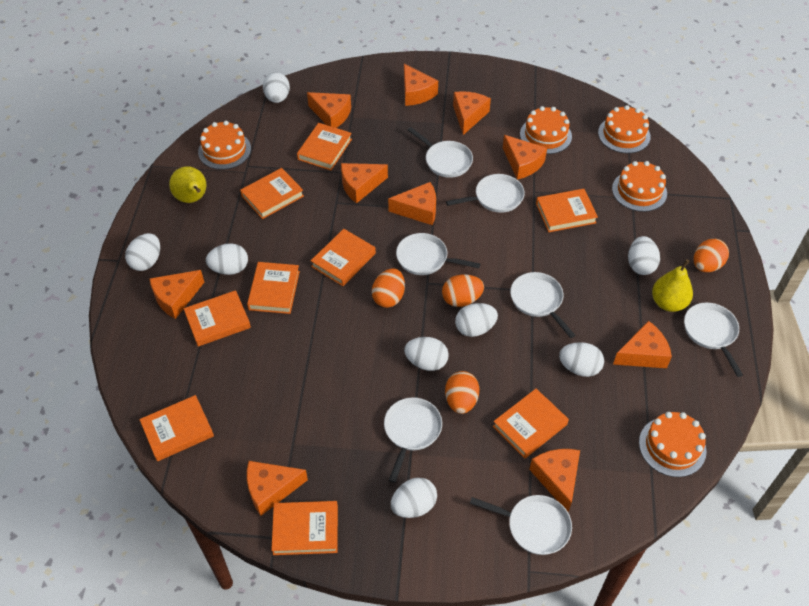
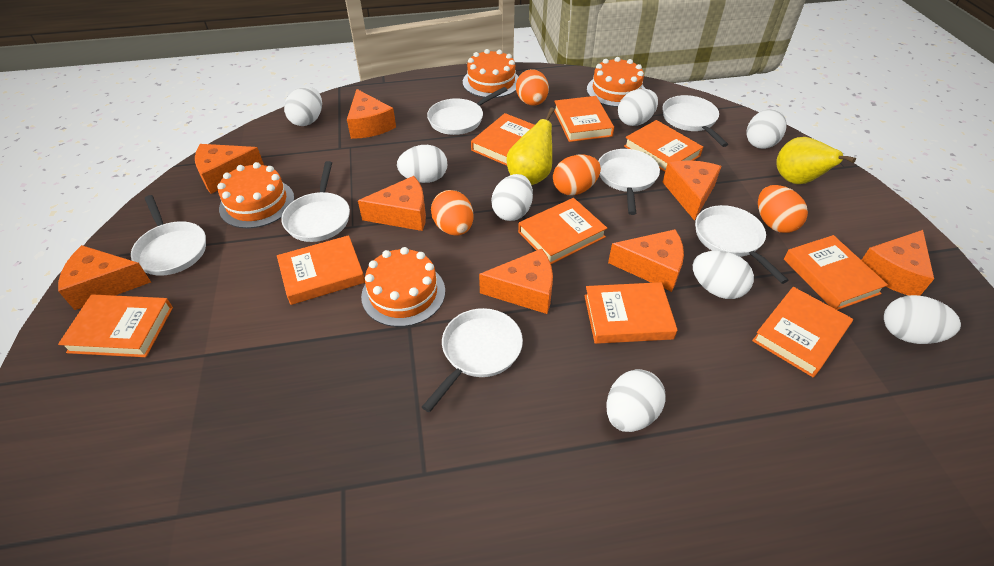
orange cake: [198,121,251,170] [520,106,572,154] [598,105,651,153] [612,161,667,212] [639,412,707,477] = 5 -> [217,162,294,228] [361,247,445,327] [463,49,519,98] [587,57,645,107] = 4
orange cheese: [150,270,204,319] [247,461,308,516] [307,92,351,128] [341,163,388,203] [388,182,436,225] [404,64,438,106] [453,91,491,135] [503,135,547,180] [529,449,580,512] [613,321,672,368] = 10 -> [58,245,151,310] [195,144,264,194] [347,89,396,139] [358,176,426,231] [479,249,553,314] [608,229,684,292] [663,160,722,221] [862,230,934,296] = 8

